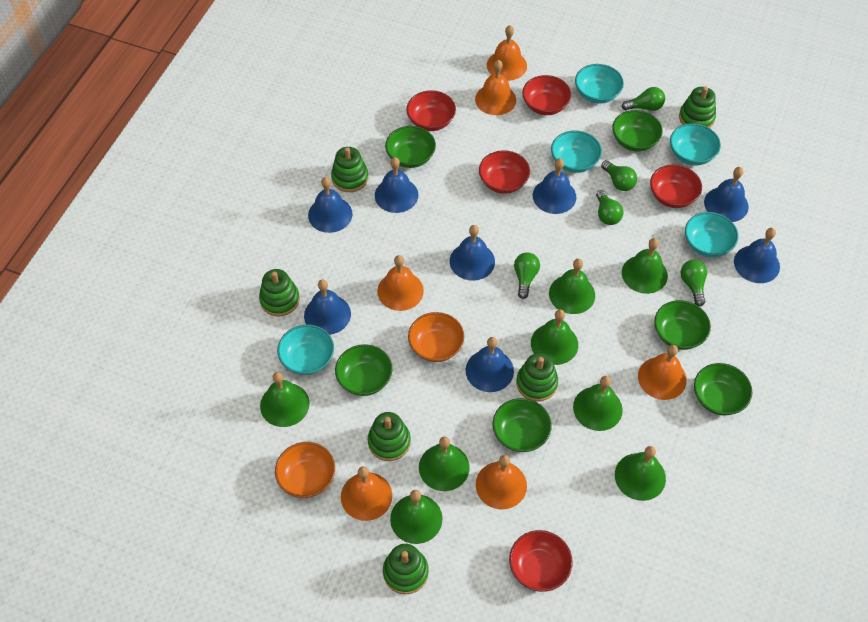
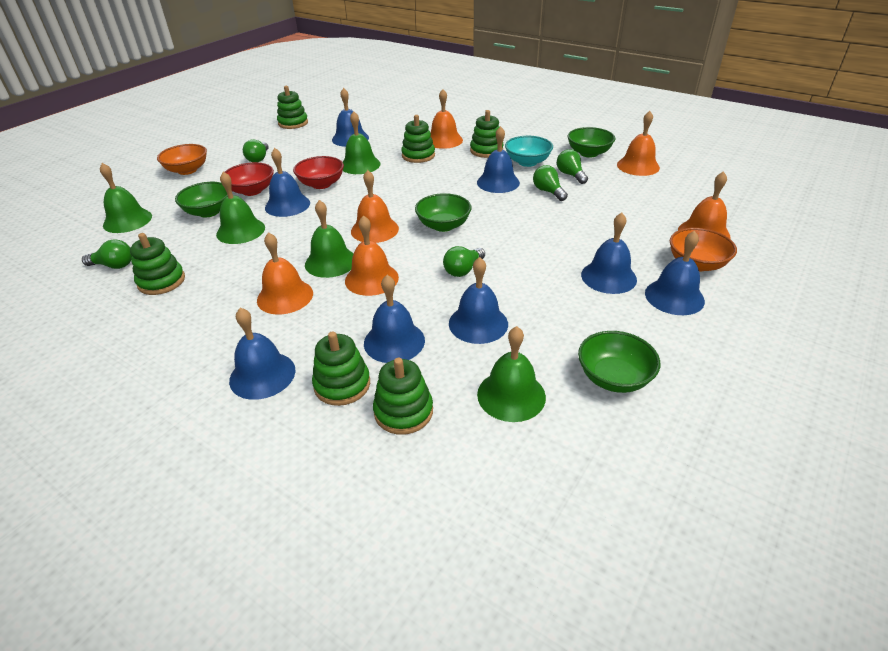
green bell: [260,372,310,427] [390,490,442,544] [419,437,470,491] [531,309,578,365] [549,259,595,314] [573,376,623,431] [615,446,666,501] [622,238,668,294] = 8 -> [100,163,152,233] [216,172,265,244] [305,200,353,278] [343,111,381,174] [477,326,546,422] = 5
green bowl: [335,344,392,396] [385,126,436,168] [493,398,552,452] [612,110,663,152] [654,300,711,350] [694,363,752,415] = 6 -> [175,182,228,218] [415,193,472,232] [568,127,616,158] [578,331,660,393] = 4
red bowl: [406,90,456,131] [479,150,530,194] [509,530,573,592] [522,75,571,115] [650,164,702,208] = 5 -> [225,162,274,196] [293,156,344,189] = 2
turquoise bowl: [277,324,334,375] [551,130,602,173] [575,64,624,104] [670,123,721,166] [685,212,738,258] = 5 -> [505,136,553,167] = 1

